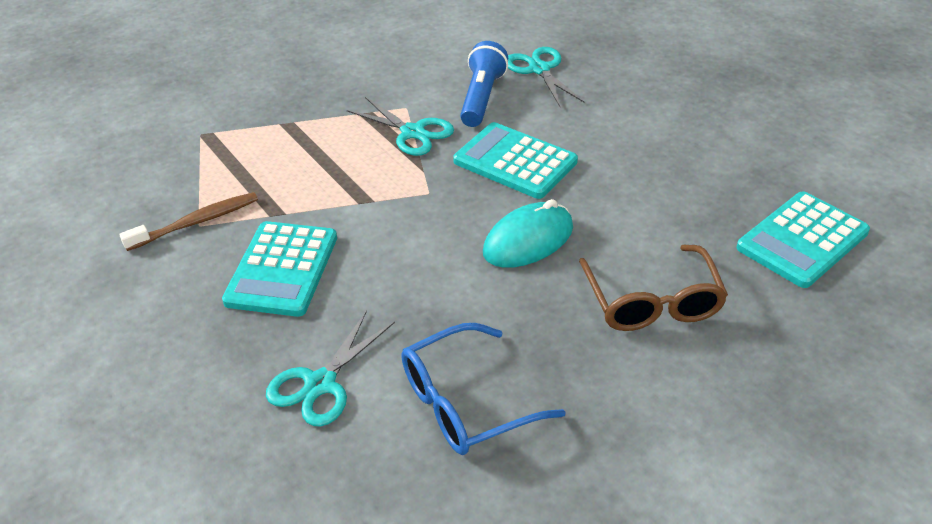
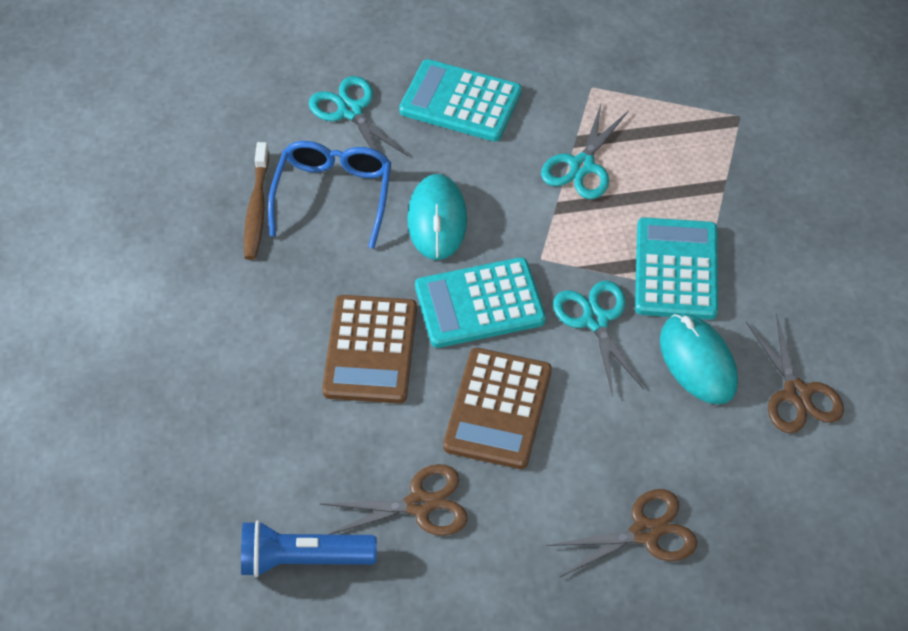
brown calculator: none = 0 -> [322,295,417,404] [443,348,552,469] = 2
brown glasses: [579,244,728,331] = 1 -> none = 0
brown scissors: none = 0 -> [320,464,468,536] [547,489,697,578] [746,313,844,433] = 3
turquoise mouse: [483,199,573,268] = 1 -> [407,174,467,260] [660,314,738,405] = 2

